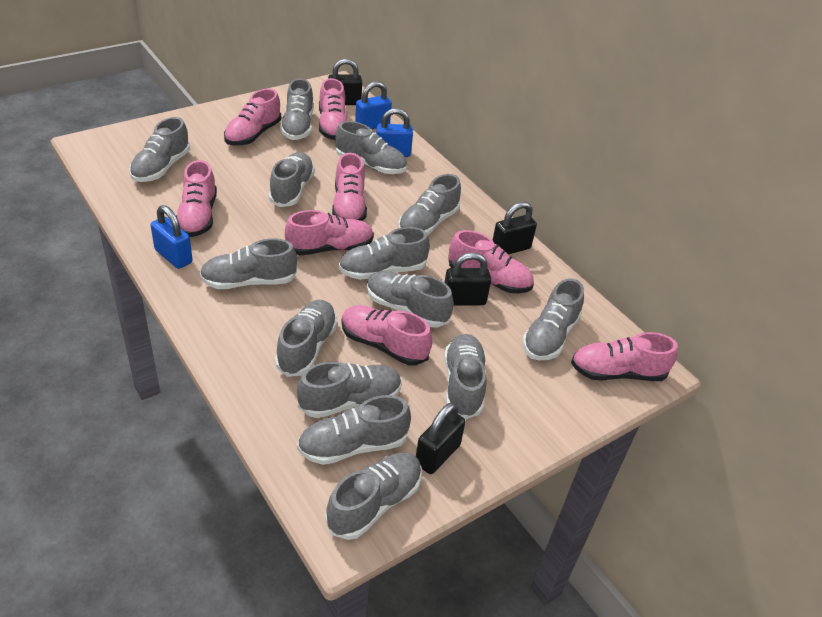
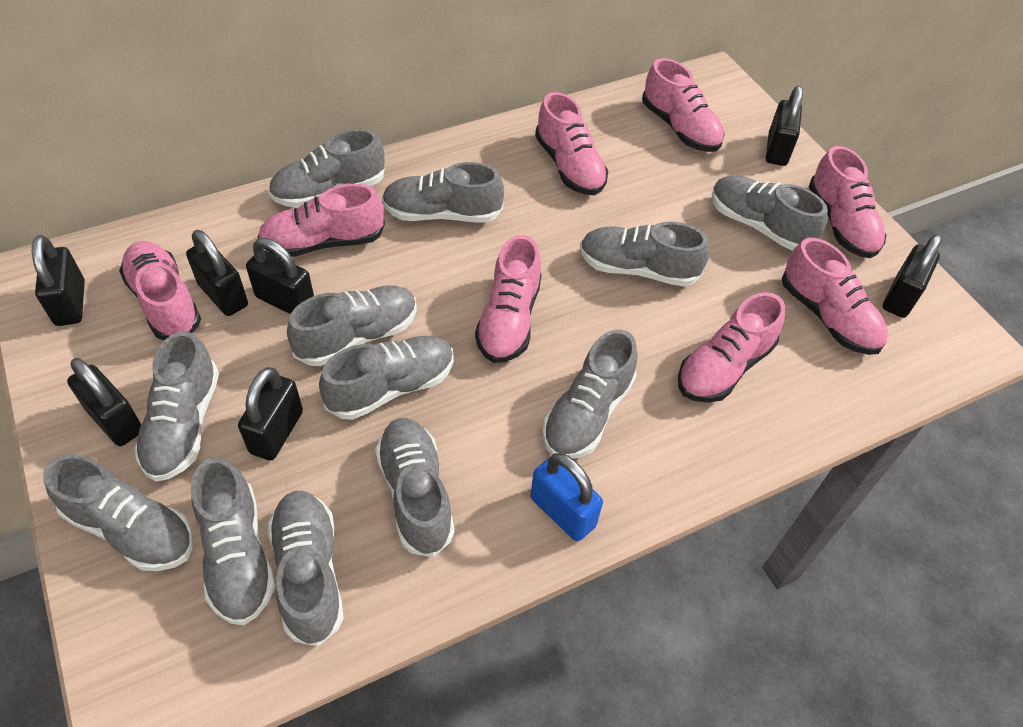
black padlock: [328,59,362,105] [416,402,466,474] [444,252,491,306] [492,202,537,254] = 4 -> [32,235,85,326] [67,358,142,446] [186,230,248,316] [238,367,303,460] [246,238,314,314] [766,86,803,166] [883,234,942,318] = 7
blue padlock: [150,205,193,269] [355,81,392,129] [376,108,413,157] = 3 -> [530,453,603,541] = 1
grey shoe: [129,117,190,182] [200,239,297,289] [268,152,315,207] [275,300,337,377] [280,78,313,140] [297,362,402,418] [297,395,411,465] [325,452,422,540] [335,121,407,174] [339,227,430,280] [367,271,454,327] [398,174,461,235] [444,334,487,419] [523,278,584,361] = 14 -> [43,454,193,571] [134,331,219,482] [191,457,275,625] [268,129,385,208] [268,491,344,647] [287,285,417,366] [319,336,454,420] [375,418,455,557] [382,162,504,222] [543,329,638,459] [580,222,710,287] [712,175,828,251] = 12

